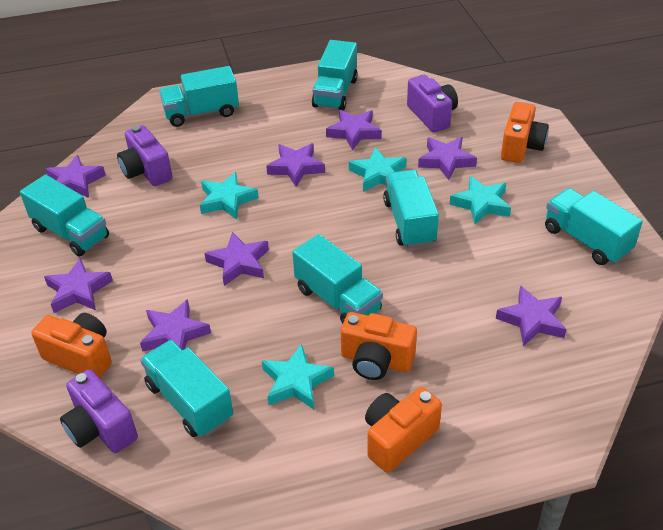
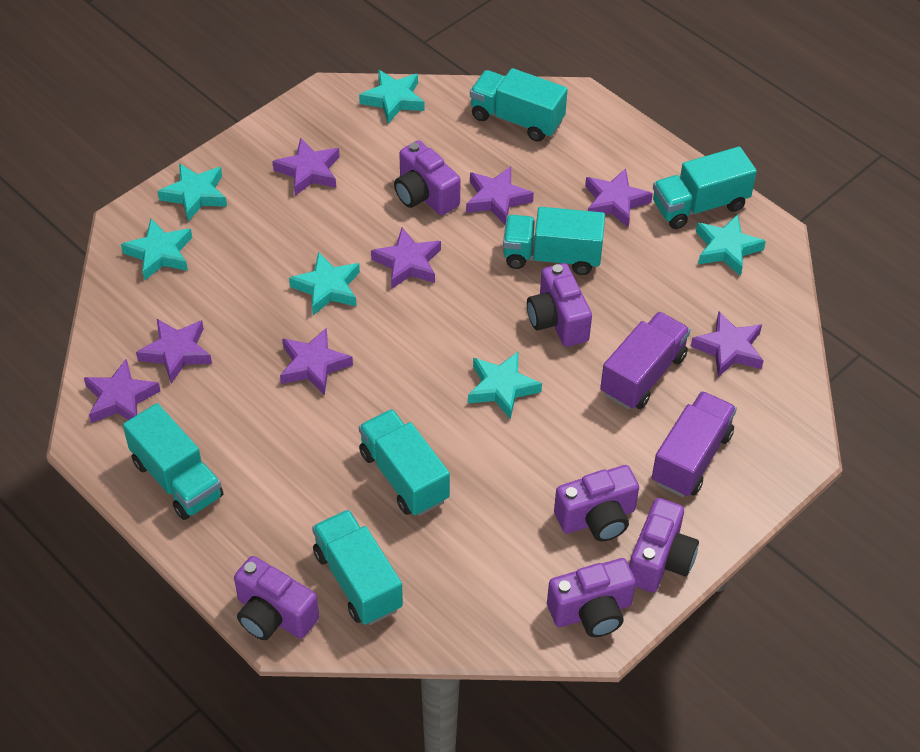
orange camera: [31,313,112,378] [341,312,417,380] [365,387,442,473] [501,102,549,163] = 4 -> none = 0
purple camera: [60,369,138,453] [117,125,173,186] [407,75,458,132] = 3 -> [234,556,319,640] [394,140,461,215] [527,263,592,347] [547,558,636,637] [554,465,639,541] [629,498,699,592] = 6
purple truck: none = 0 -> [600,312,690,409] [652,391,737,497] = 2
turquoise star: [200,172,259,220] [262,344,334,409] [349,147,407,192] [450,176,511,225] = 4 -> [121,219,192,281] [158,163,227,221] [289,252,360,315] [359,70,424,124] [468,351,542,420] [696,214,766,276] = 6
turquoise truck: [20,175,109,256] [140,340,233,437] [159,66,239,127] [292,234,383,324] [312,40,358,111] [383,170,439,248] [545,188,643,265] = 7 -> [123,403,223,520] [312,510,403,625] [359,409,450,516] [470,68,568,142] [503,207,605,275] [653,146,757,229] = 6

